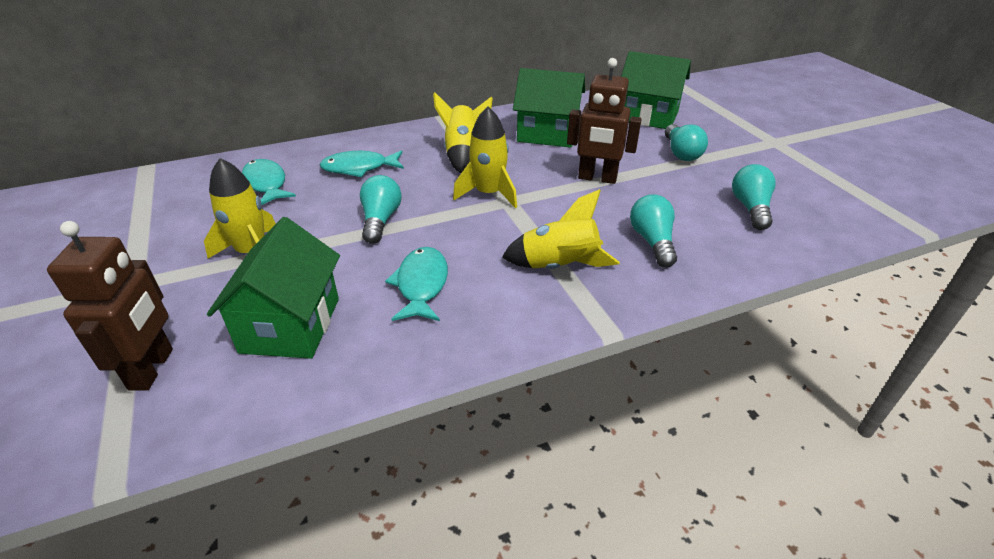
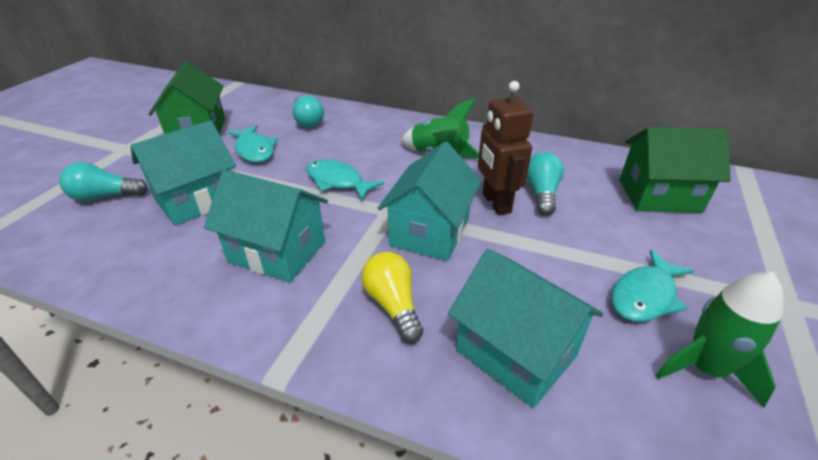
brown robot: [47,221,173,390] [567,58,642,184] = 2 -> [478,81,533,215] = 1
green house: [207,217,340,359] [513,68,585,148] [621,51,691,129] = 3 -> [149,61,225,134] [620,127,731,213] = 2
green rocket: none = 0 -> [401,98,479,158] [655,272,784,408] = 2
turquoise house: none = 0 -> [130,120,236,226] [204,170,328,282] [378,142,482,261] [448,249,603,408] = 4
turquoise light bulb: [360,175,402,244] [630,194,677,267] [665,124,708,161] [732,164,776,230] = 4 -> [59,162,148,202] [292,96,324,128] [526,152,564,216] = 3
yellow light bulb: none = 0 -> [362,252,423,343] = 1
yellow rocket: [204,158,276,259] [433,92,493,173] [453,107,517,208] [502,189,620,269] = 4 -> none = 0

